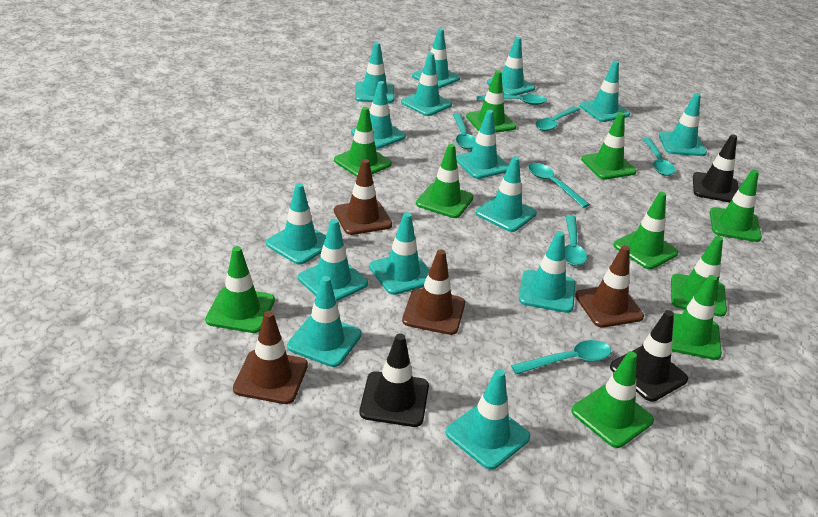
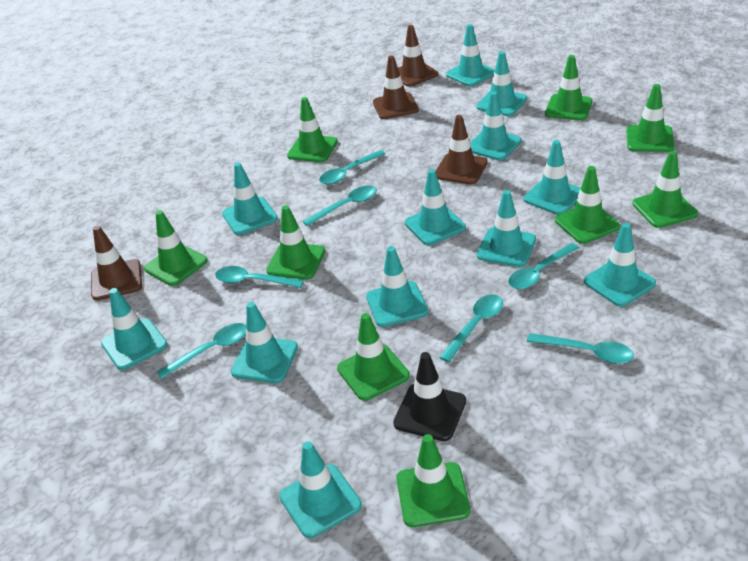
black traffic cone: [360,333,429,427] [610,310,688,402] [693,134,739,202] = 3 -> [393,352,466,441] = 1
green traffic cone: [205,246,275,333] [334,107,392,177] [416,144,474,218] [466,70,516,133] [571,351,654,448] [581,112,637,180] [613,192,678,269] [671,236,727,317] [672,275,722,360] [710,169,762,242] = 10 -> [144,210,207,286] [266,205,325,280] [287,97,338,162] [337,313,410,401] [396,434,470,527] [545,55,592,120] [555,166,620,244] [626,84,675,152] [632,151,698,228] = 9
turquoise traffic cone: [266,183,326,265] [287,276,362,367] [298,219,368,302] [351,81,406,149] [355,42,395,103] [369,212,430,295] [401,53,452,116] [412,28,460,89] [446,369,530,470] [456,110,509,179] [476,156,537,232] [487,37,535,96] [519,231,575,313] [580,61,630,122] [659,93,707,156] = 15 -> [101,288,168,370] [222,162,278,235] [231,302,298,383] [279,441,362,538] [366,246,429,327] [405,169,466,245] [446,24,495,87] [470,91,521,161] [476,51,527,116] [477,190,536,267] [523,140,580,215] [584,223,656,307] = 12

